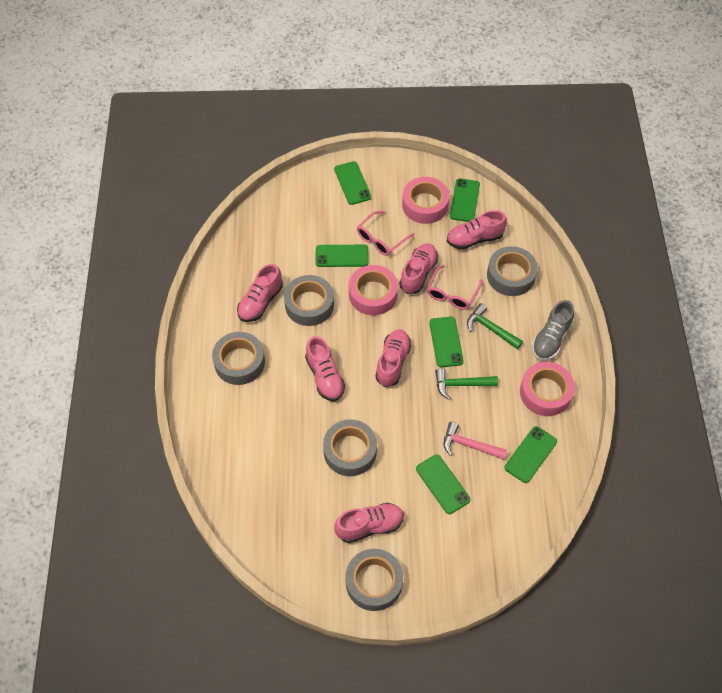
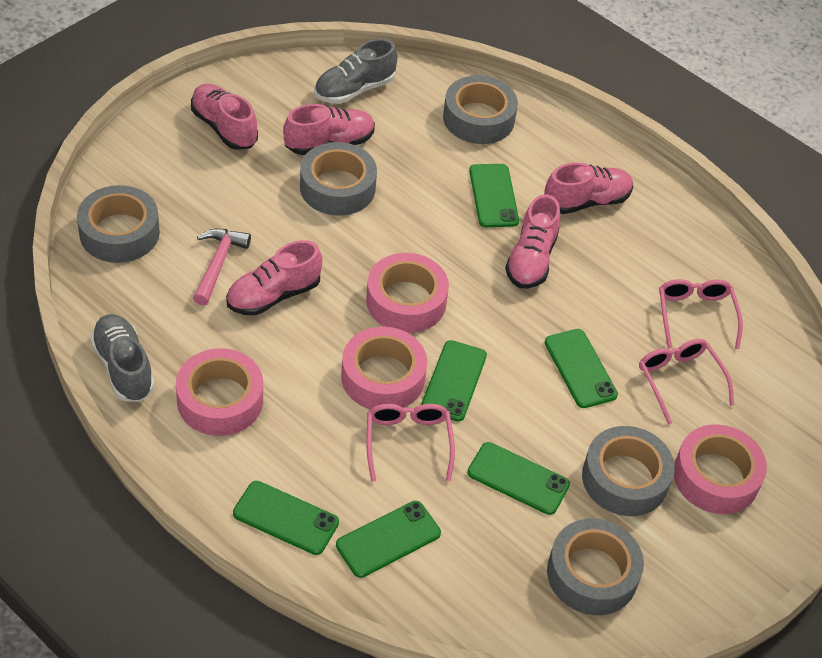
green hammer: [435,368,498,400] [467,303,523,349] = 2 -> none = 0
grey shoe: [532,300,574,361] = 1 -> [90,314,155,402] [314,39,398,104] = 2
pink glasses: [357,211,414,256] [427,265,483,310] = 2 -> [366,404,455,482] [639,339,734,425] [659,279,743,349] = 3
pink shoe: [237,264,283,322] [305,336,345,401] [334,503,404,543] [375,330,412,387] [399,243,438,294] [447,210,507,250] = 6 -> [191,84,258,150] [226,240,323,316] [283,104,375,155] [505,194,561,288] [544,163,633,214] = 5
pink tape: [349,265,398,315] [402,177,449,224] [520,362,575,416] = 3 -> [176,348,263,436] [341,326,427,409] [366,253,449,333] [674,424,767,514] = 4

